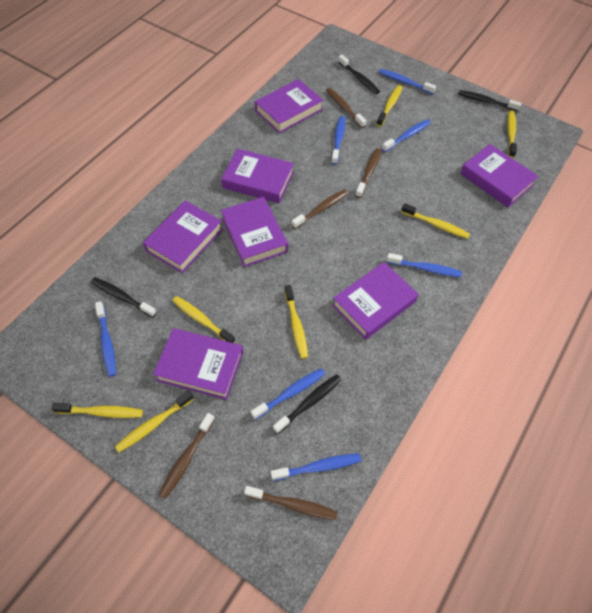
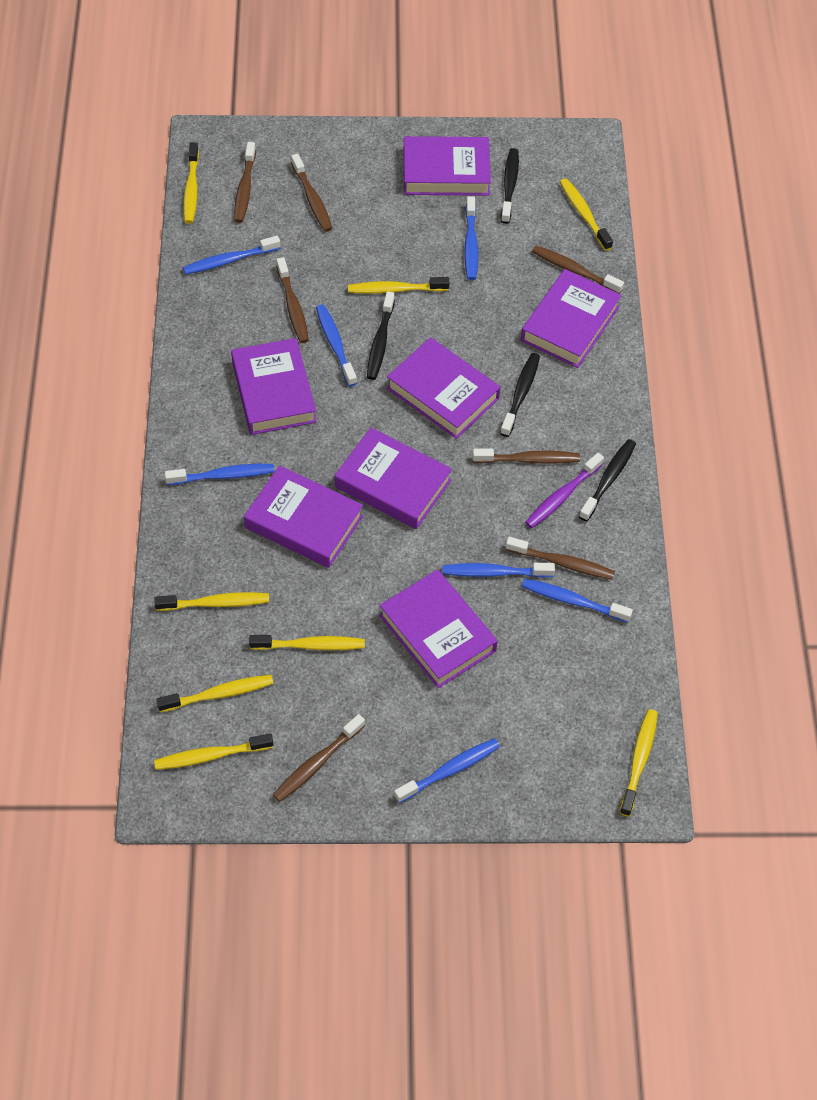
brown toothbrush: [159,413,215,499] [244,486,338,520] [292,189,348,229] [326,88,366,128] [355,148,381,198] = 5 -> [234,142,256,223] [273,714,365,802] [276,257,309,343] [291,154,332,232] [473,449,580,464] [506,537,615,580] [532,246,624,294] = 7
purple toothbrush: none = 0 -> [525,453,604,528] = 1
yellow toothbrush: [52,403,143,418] [115,391,194,452] [172,296,235,343] [284,285,308,359] [376,85,403,127] [401,203,470,239] [507,110,517,158] = 7 -> [154,592,269,611] [154,734,273,770] [156,675,274,712] [183,142,199,224] [249,635,365,650] [348,277,450,294] [560,178,613,251] [620,709,658,816] = 8

